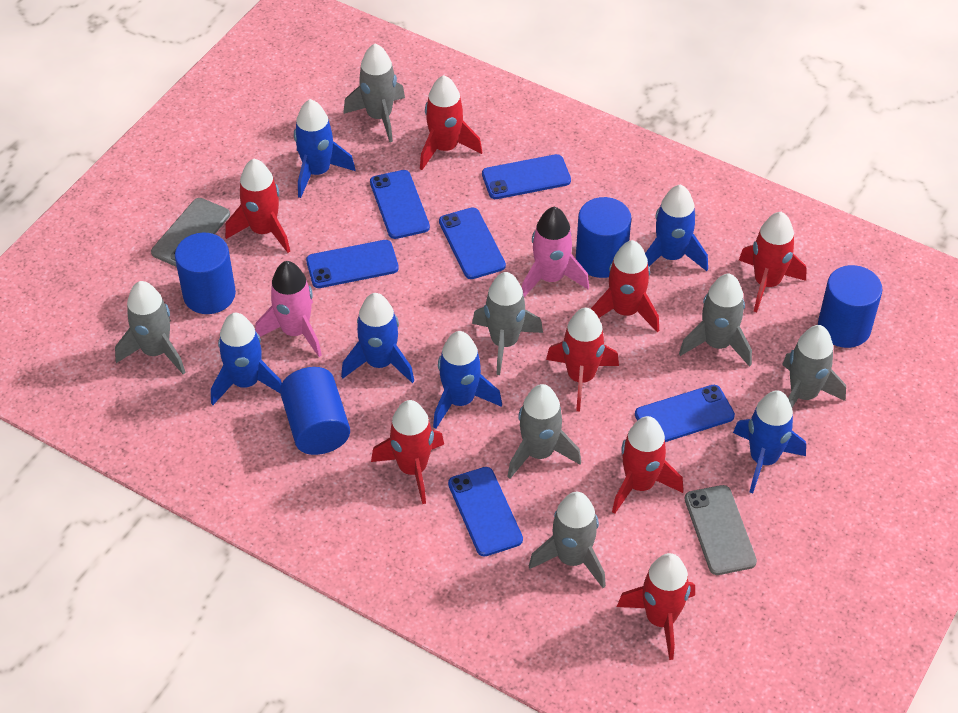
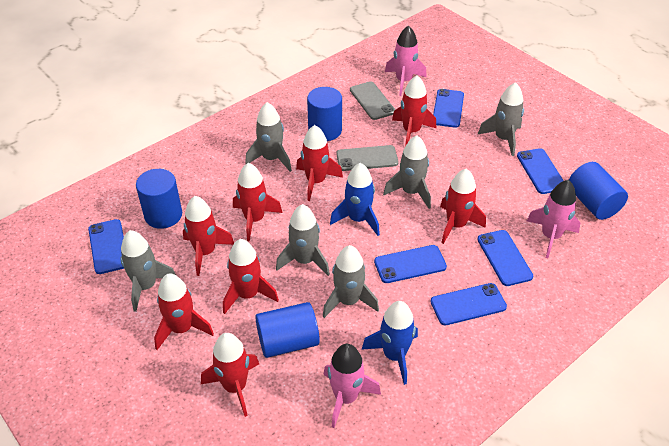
blue rocket: [211,313,282,405] [294,99,356,198] [341,293,414,383] [433,331,502,429] [645,184,708,271] [733,390,806,493] = 6 -> [330,163,380,236] [361,301,418,385] = 2
grey rocket: [115,281,186,374] [343,43,405,142] [472,272,543,375] [507,384,581,479] [529,492,606,588] [679,274,752,367] [782,325,846,408] = 7 -> [120,230,176,312] [245,102,292,172] [276,204,330,276] [323,245,379,318] [383,135,431,209] [478,82,524,156] = 6
pink rocket: [255,261,322,357] [522,207,589,297] = 2 -> [323,344,381,428] [385,25,427,96] [527,180,580,258] = 3

